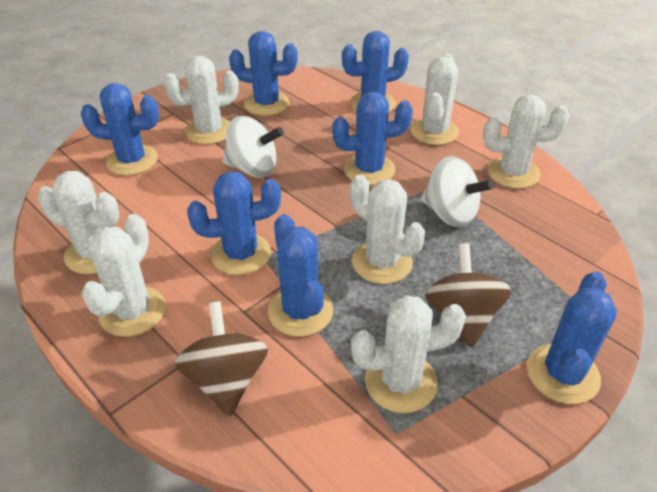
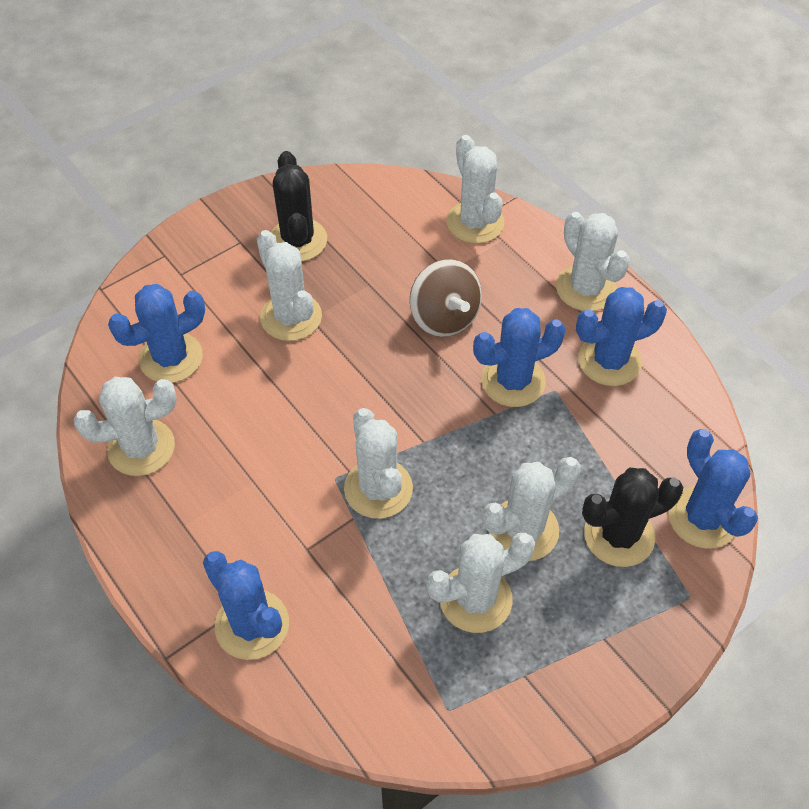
black cactus: none = 0 -> [271,151,327,262] [582,468,683,567] = 2
blue cactus: [80,83,159,175] [187,171,281,275] [229,31,298,116] [268,214,333,337] [332,92,413,185] [342,31,409,112] [527,271,617,404] = 7 -> [108,284,205,383] [203,551,289,660] [473,308,566,407] [576,287,667,386] [668,429,758,549] = 5
brown spinning top: [175,302,268,417] [425,243,511,348] = 2 -> [410,259,482,337] = 1
white spinning top: [222,116,284,178] [421,156,494,227] = 2 -> none = 0

